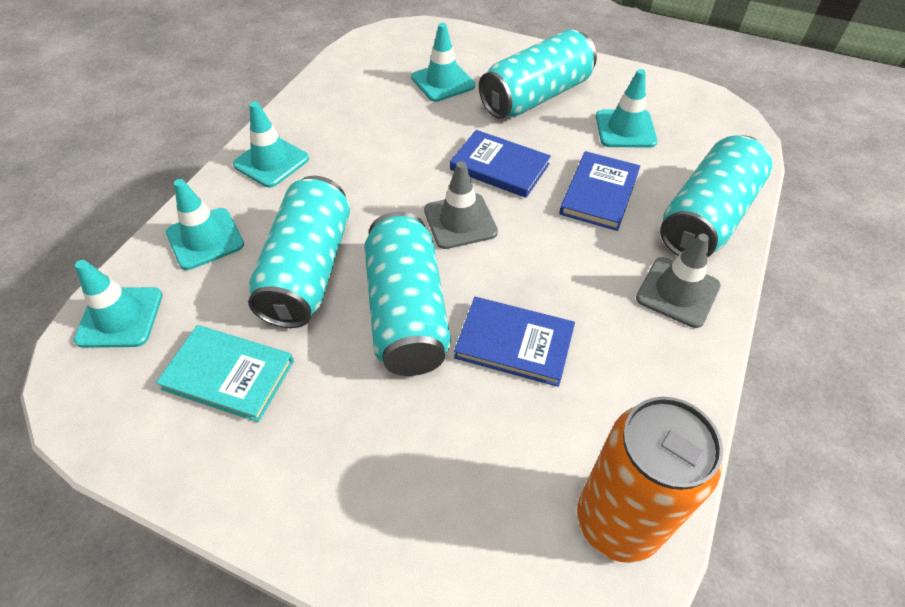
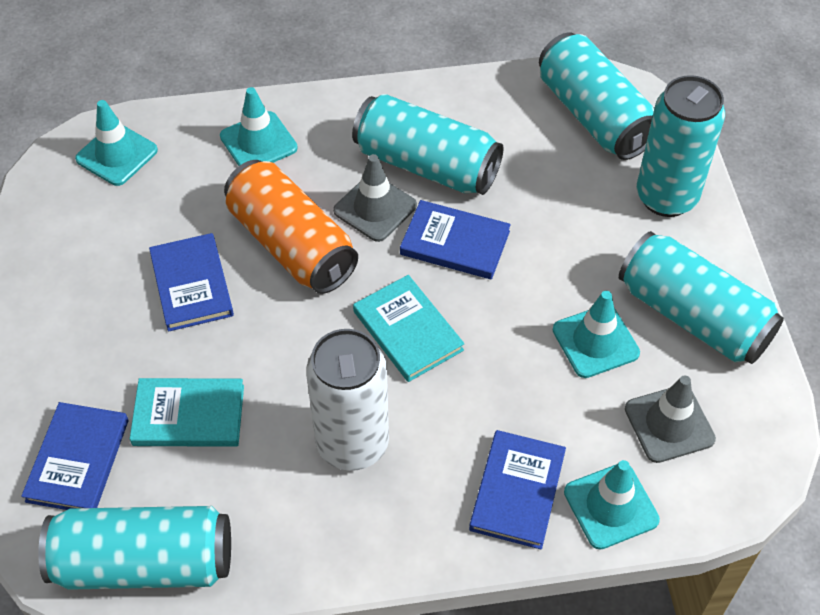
blue book: [450,130,551,198] [454,297,575,387] [559,151,640,231] = 3 -> [21,402,128,510] [149,233,234,332] [400,200,511,280] [469,430,566,550] = 4
turquoise book: [156,325,294,422] = 1 -> [130,378,244,447] [353,275,464,382] = 2
turquoise can: [248,176,350,328] [364,211,451,376] [479,29,597,119] [660,135,772,257] = 4 -> [38,506,231,590] [352,94,503,195] [539,33,654,160] [619,231,784,364] [637,75,725,217] = 5
turquoise traffic cone: [74,260,163,348] [166,179,244,270] [233,101,309,188] [411,23,475,102] [596,69,658,147] = 5 -> [75,100,158,186] [220,87,298,166] [553,291,640,378] [564,460,660,550] = 4
white can: none = 0 -> [306,329,389,471] = 1

